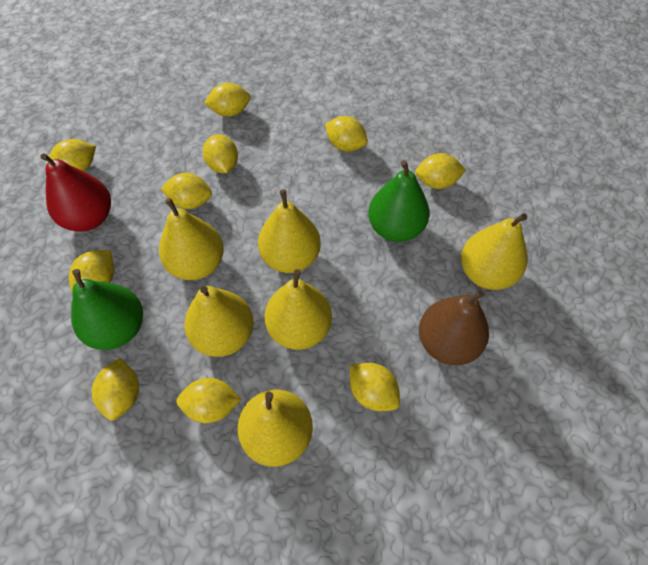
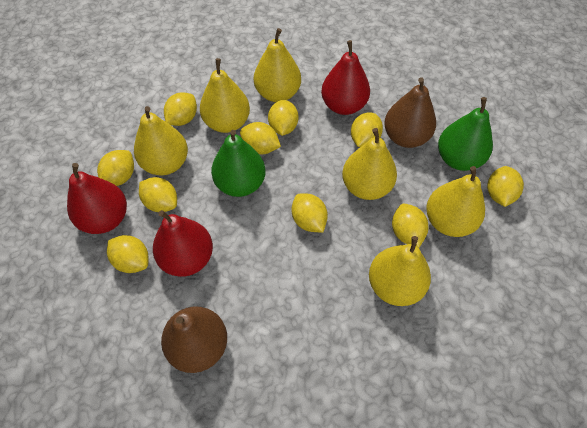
brown pear: [419,290,489,365] = 1 -> [161,307,227,373] [384,77,436,148] = 2
red pear: [40,153,111,232] = 1 -> [67,163,127,234] [153,210,213,277] [321,40,370,115] = 3

